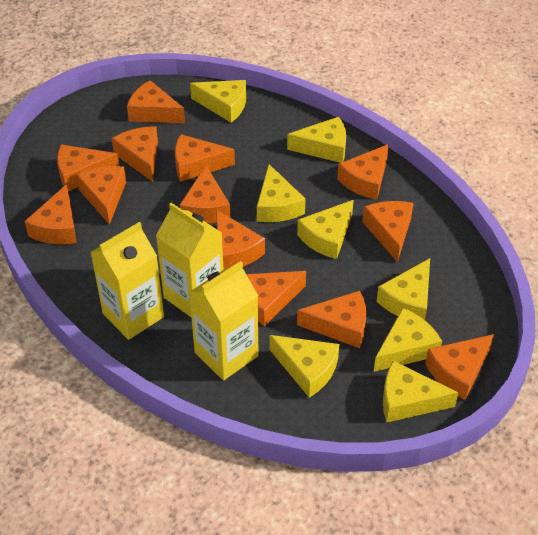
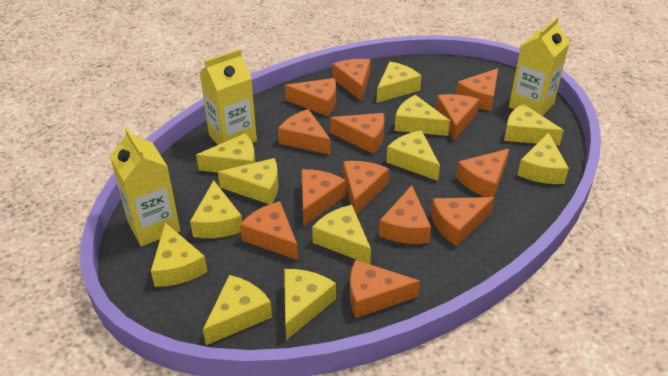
yellow cheese: [190,80,246,123] [257,164,306,222] [269,335,339,398] [287,117,346,163] [297,200,353,259] [374,308,442,372] [377,258,430,320] [383,361,459,422] = 8 -> [151,223,207,287] [190,180,242,238] [196,133,255,173] [203,275,272,345] [218,158,278,204] [284,269,336,340] [312,205,371,264] [377,62,421,103] [386,130,440,181] [394,95,450,136] [504,104,564,146] [518,132,569,184] = 12

